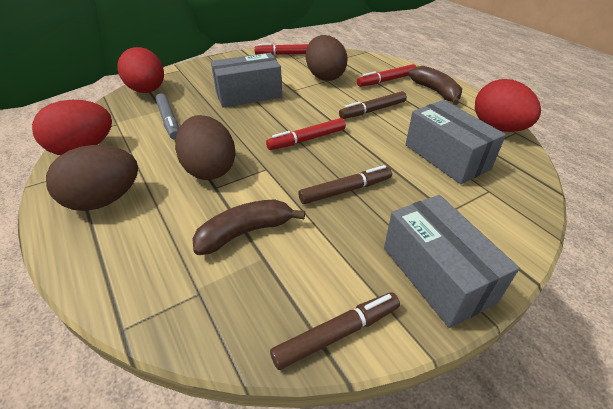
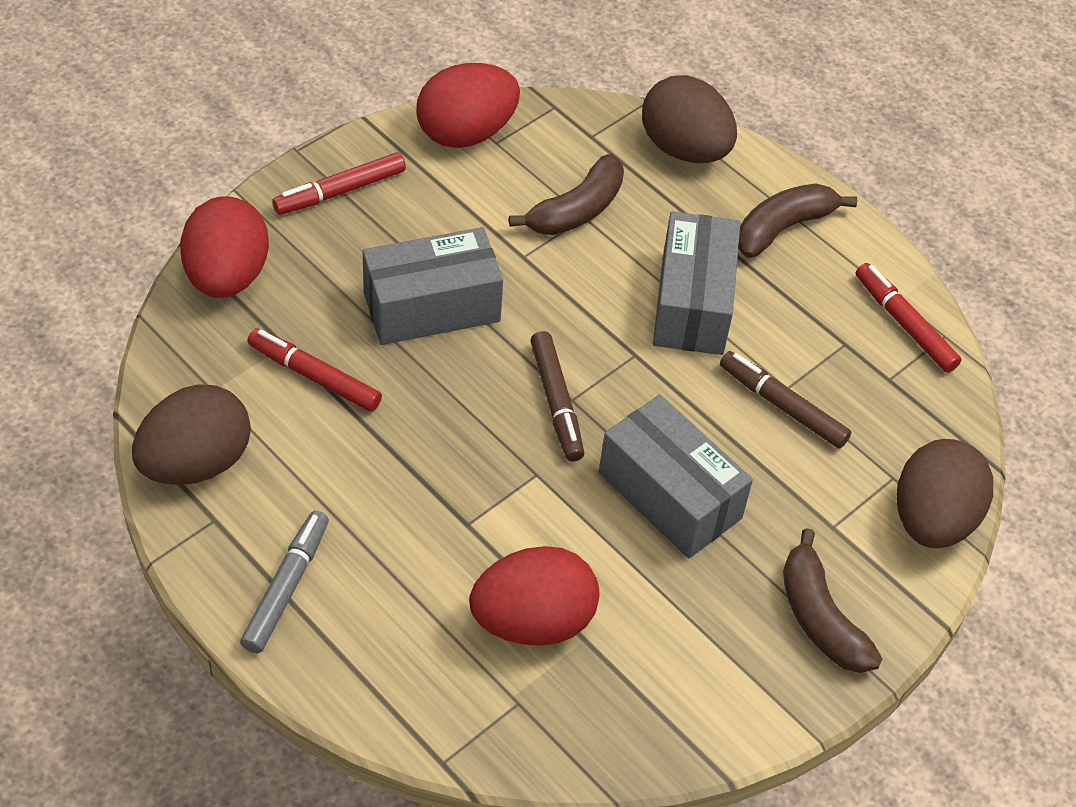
brown banana: [192,199,305,255] [409,66,462,105] = 2 -> [509,154,624,235] [738,183,857,258] [783,528,882,673] = 3
brown marker: [270,292,400,370] [299,165,392,204] [339,91,407,119] = 3 -> [530,331,584,462] [720,351,851,449] = 2

